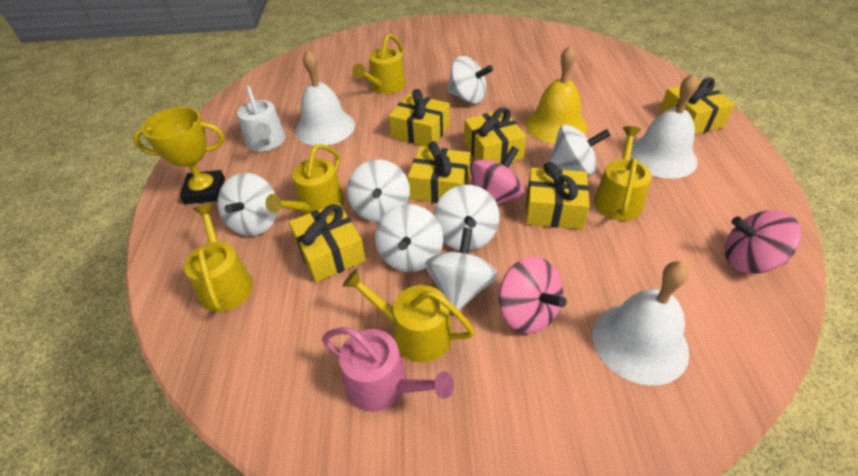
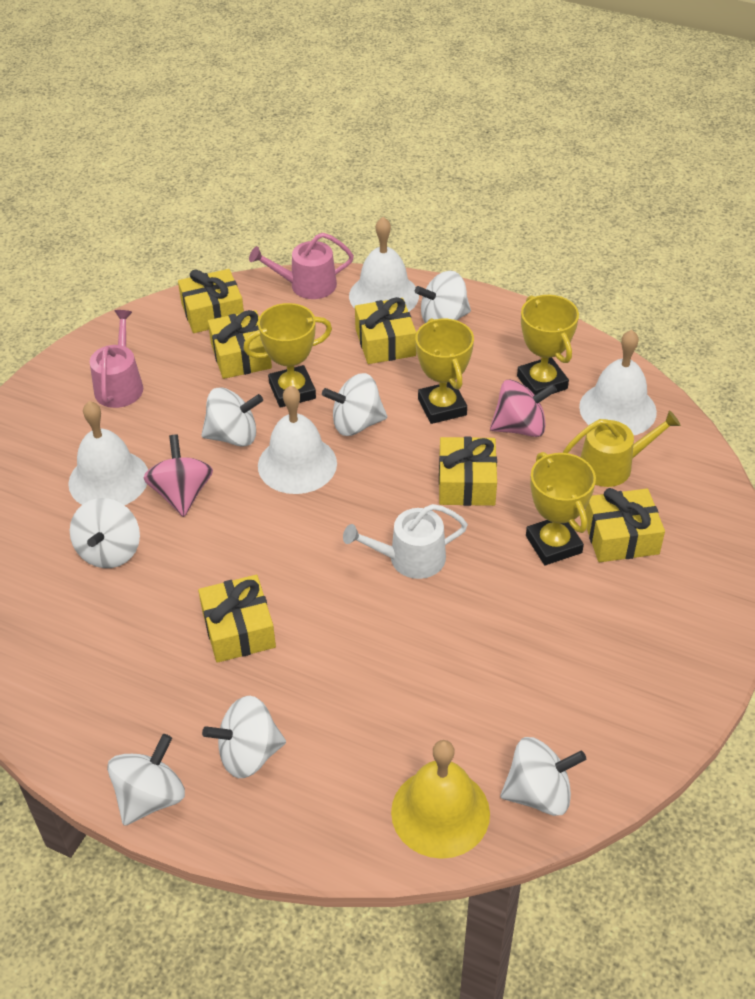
pink spinning top: [470,146,525,205] [499,257,567,333] [725,210,801,274] = 3 -> [144,434,213,517] [490,379,557,437] = 2
pink watering can: [322,327,454,412] = 1 -> [90,310,143,408] [249,233,354,299] = 2
white bell: [295,50,355,145] [592,261,689,385] [630,74,698,179] = 3 -> [68,401,148,505] [258,385,337,494] [349,217,419,312] [579,330,657,435] = 4
yellow trophy: [133,107,225,204] = 1 -> [243,303,332,408] [416,318,474,424] [517,295,579,395] [526,452,596,565] = 4
yellow watering can: [184,204,253,312] [266,144,344,215] [343,269,475,362] [352,34,406,94] [594,126,652,221] = 5 -> [563,410,681,487] = 1

